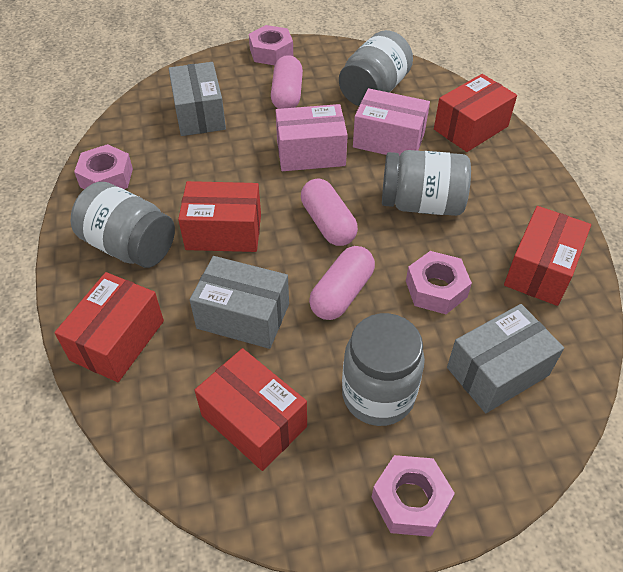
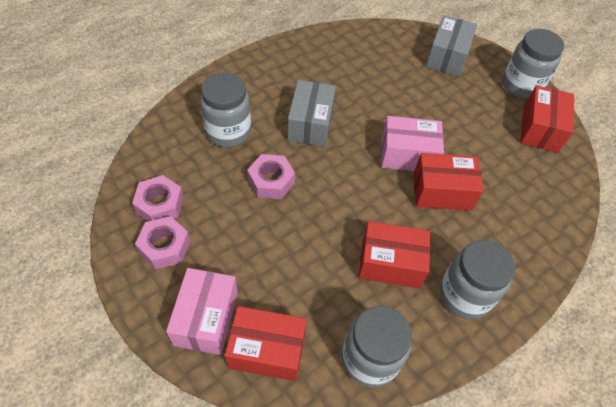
grey box: [169,62,226,136] [190,256,289,349] [447,304,564,413] = 3 -> [288,80,336,147] [426,15,477,77] = 2
pink capsule: [271,55,303,109] [301,178,358,246] [309,246,375,320] = 3 -> none = 0
pink nut: [74,144,133,189] [249,25,293,65] [372,455,455,537] [406,251,472,314] = 4 -> [132,175,184,221] [135,216,190,269] [247,154,295,199] = 3
red box: [54,272,164,382] [178,181,261,252] [195,348,307,471] [434,74,517,152] [504,206,591,306] = 5 -> [225,306,307,381] [359,221,431,288] [414,153,483,211] [520,85,574,153] = 4

